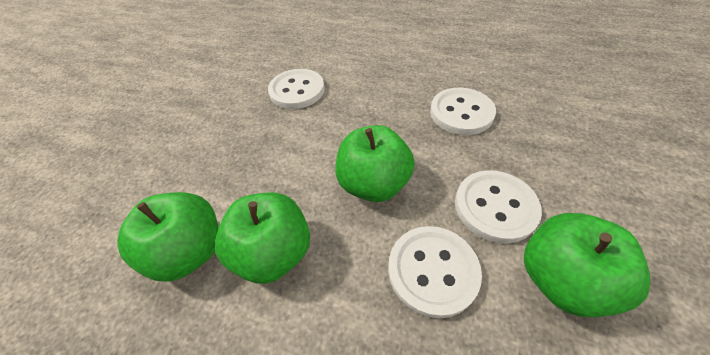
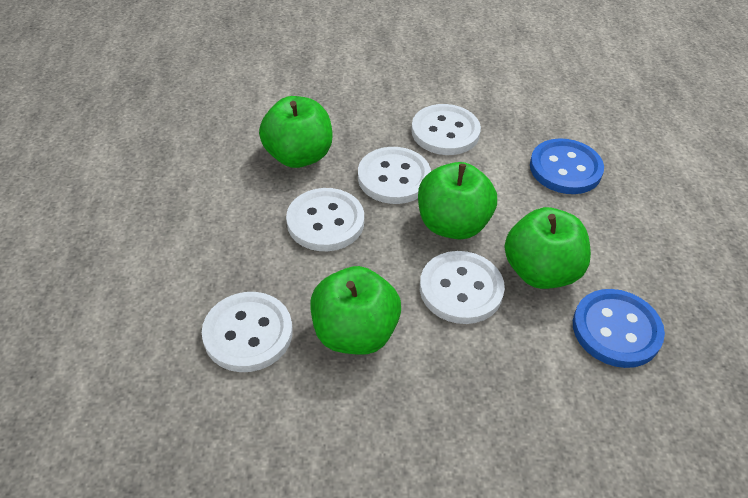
blue button: none = 0 -> [530,138,604,194] [573,289,665,368] = 2
white button: [268,69,325,109] [388,226,482,319] [430,88,496,135] [455,170,542,244] = 4 -> [202,292,293,372] [286,188,364,251] [358,147,431,204] [411,104,481,155] [420,251,505,324] = 5

